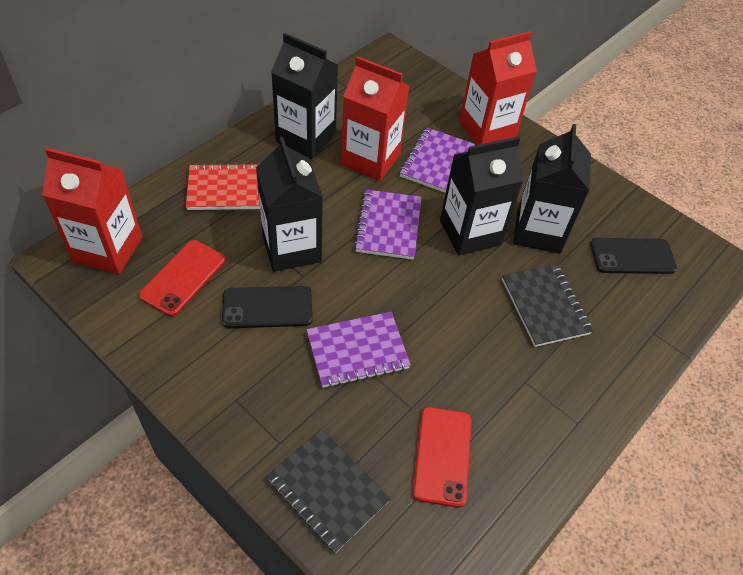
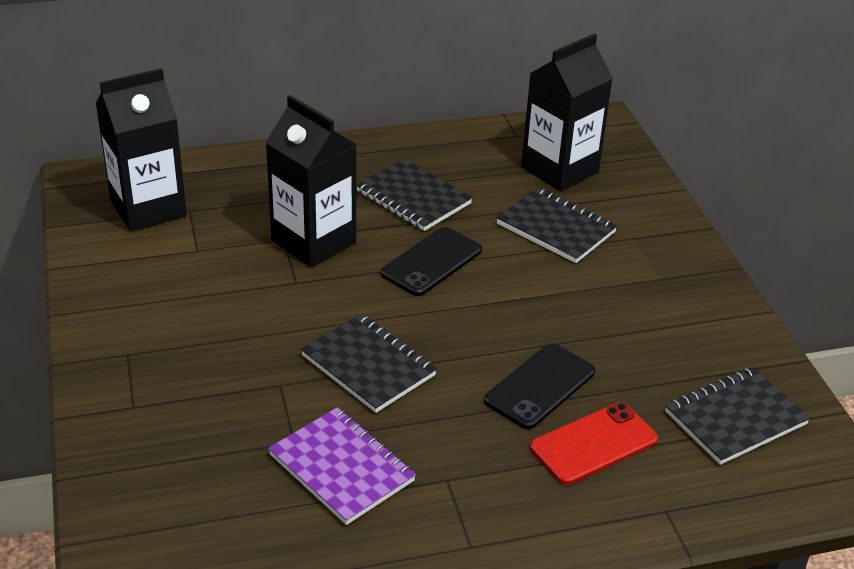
black carton: [256,137,323,272] [271,33,338,159] [440,136,524,255] [513,124,591,254] = 4 -> [95,68,187,231] [266,95,357,267] [521,33,613,191] = 3
black notebook: [267,429,391,552] [502,264,593,347] = 2 -> [301,314,437,413] [356,159,473,231] [496,188,617,263] [665,367,810,465] = 4
purple notebook: [307,312,411,388] [354,189,421,260] [400,128,475,193] = 3 -> [268,407,416,525] = 1
red carton: [42,148,142,274] [341,56,410,181] [459,31,537,145] = 3 -> none = 0
red notebook: [186,163,260,210] = 1 -> none = 0
red phone: [139,240,225,316] [413,407,472,508] = 2 -> [530,402,658,485] = 1

